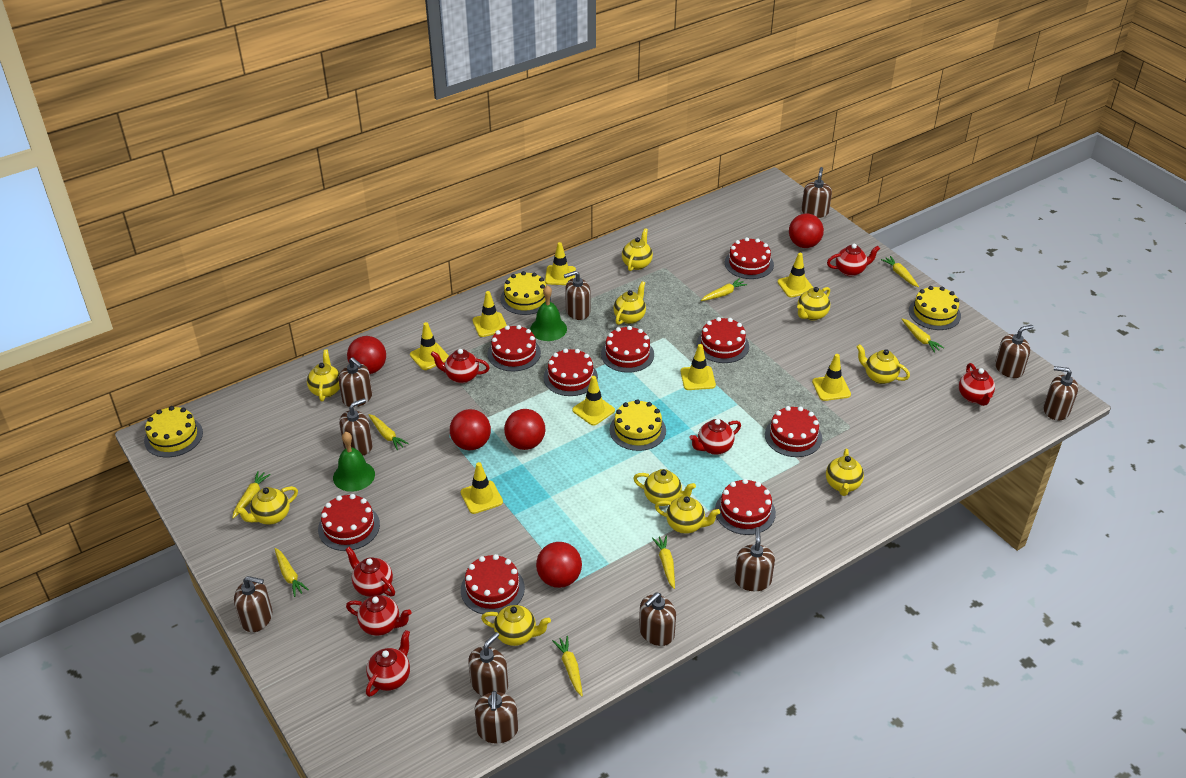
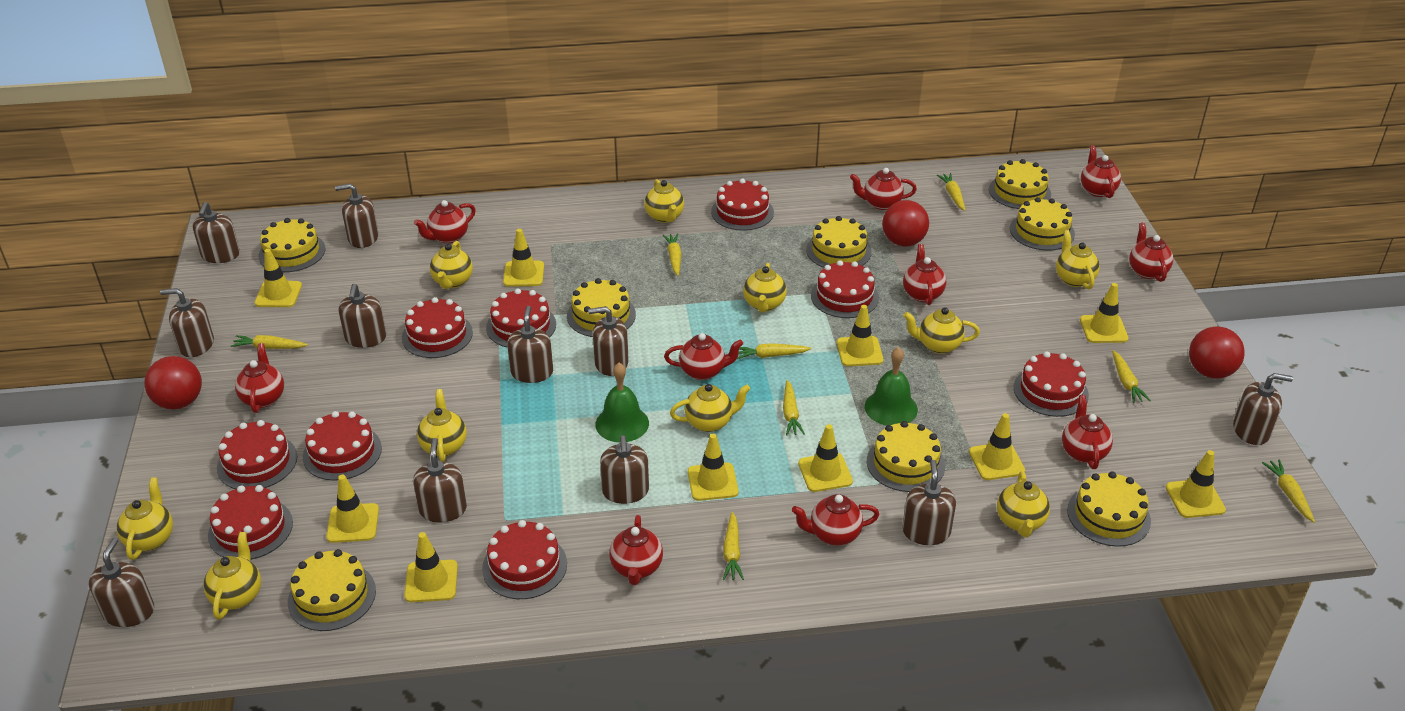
red ball: [347,336,386,374] [450,409,491,450] [504,409,545,450] [536,542,582,588] [789,213,824,248] = 5 -> [144,356,202,409] [882,200,929,246] [1189,326,1245,379] = 3
red teapot: [345,547,395,597] [346,595,412,636] [366,630,410,697] [430,349,490,383] [689,419,741,455] [827,244,880,276] [959,363,995,406] = 7 -> [235,343,284,413] [414,200,476,244] [609,515,663,585] [664,333,743,380] [792,494,880,546] [850,168,917,210] [903,244,946,305] [1062,395,1113,469] [1081,145,1121,198] [1129,223,1173,282] = 10
yellow cake: [144,406,203,457] [500,271,551,315] [609,399,666,451] [909,286,961,330] = 4 -> [259,218,325,272] [288,549,376,631] [567,278,636,337] [806,216,872,268] [867,421,945,492] [989,159,1051,209] [1010,197,1075,251] [1067,472,1151,547] = 8
yellow traffic cone: [410,322,449,370] [461,462,503,514] [472,291,507,337] [545,242,576,285] [572,376,615,426] [681,344,716,390] [778,253,813,297] [812,354,851,401] = 8 -> [255,249,302,307] [326,475,379,543] [404,532,458,602] [503,229,544,287] [688,434,739,501] [798,424,853,492] [837,305,883,366] [969,413,1025,480] [1080,283,1129,343] [1166,450,1226,518] = 10

